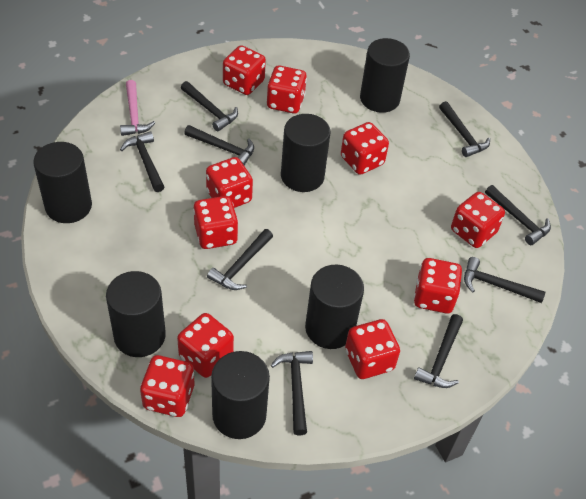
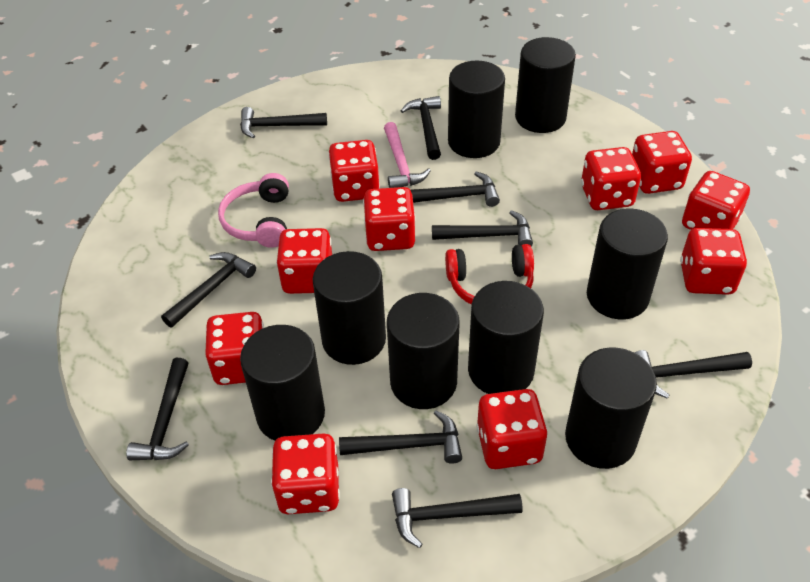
black cylinder: [33,142,92,223] [106,271,166,357] [211,351,270,439] [281,114,331,192] [305,265,364,349] [360,38,410,113] = 6 -> [240,325,325,441] [313,251,386,365] [387,293,460,409] [448,61,505,158] [468,281,544,394] [515,37,576,133] [565,347,657,469] [587,209,668,320] = 8
pink headphones: none = 0 -> [218,173,289,248] = 1
red headphones: none = 0 -> [445,244,534,304] = 1

